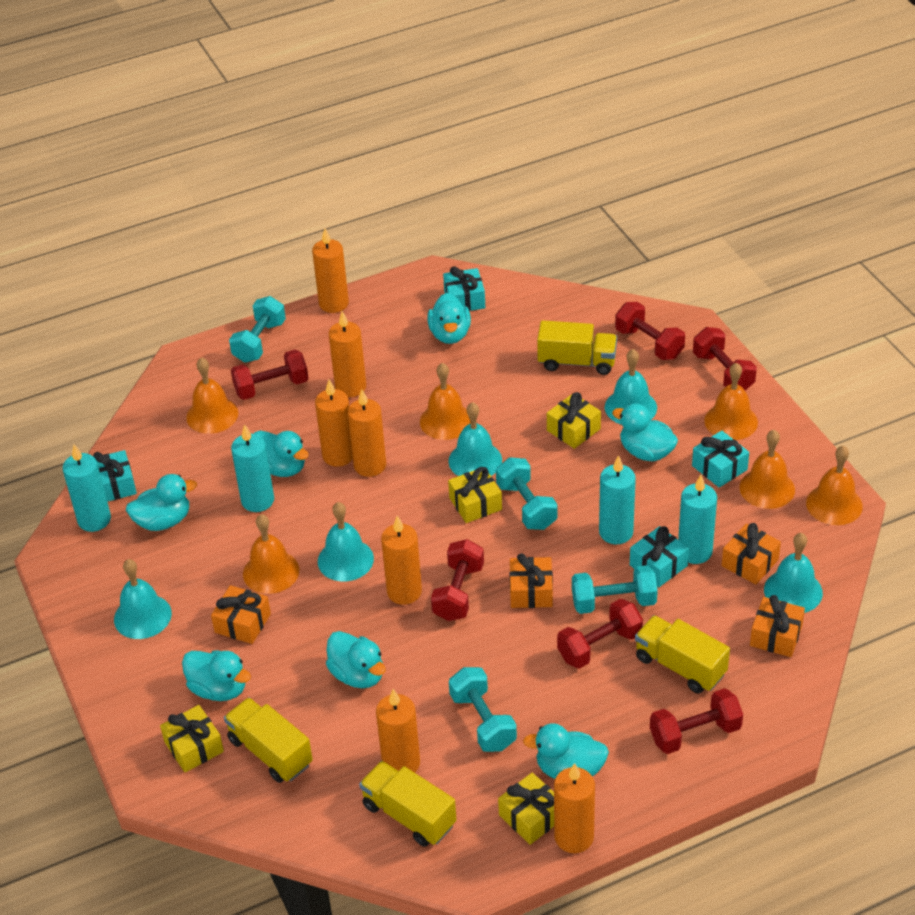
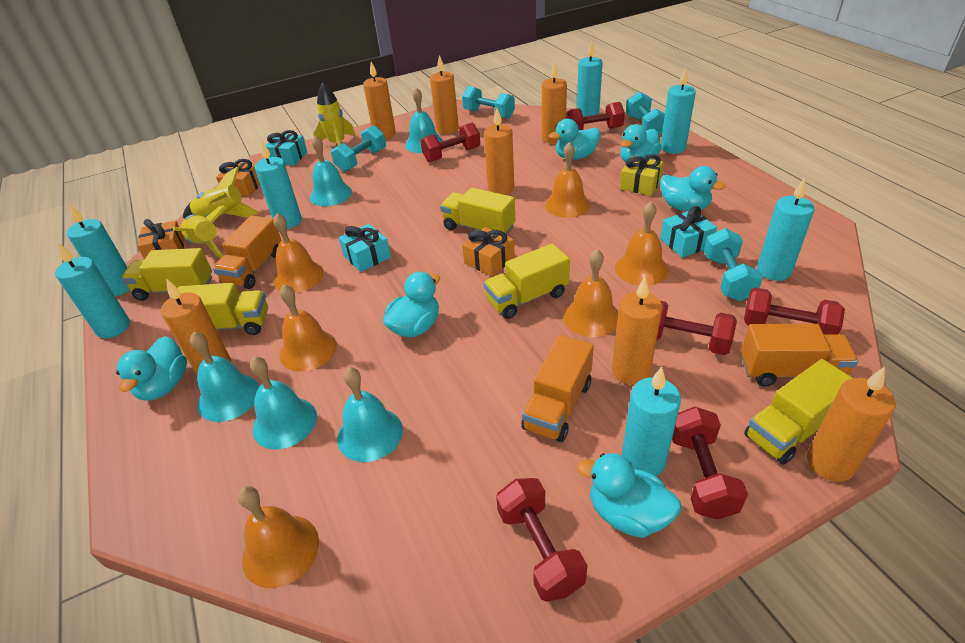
orange gift: [211,585,271,644] [509,553,553,608] [722,523,781,584] [750,595,805,657] = 4 -> [137,219,185,260] [216,159,260,196] [462,227,515,276] = 3
orange truck: none = 0 -> [213,215,282,289] [521,335,594,442] [741,324,858,387] = 3
turquoise candle: [63,445,111,532] [231,424,274,512] [599,455,636,544] [678,475,717,564] = 4 -> [55,242,130,338] [67,204,130,296] [255,141,302,229] [577,41,603,117] [622,367,681,476] [661,68,696,154] [757,178,815,281] = 7
turquoise duck: [126,474,197,531] [182,650,251,701] [254,430,309,477] [326,631,386,688] [428,293,471,344] [523,723,609,779] [612,403,678,462] = 7 -> [116,336,187,401] [383,272,440,337] [549,119,600,160] [577,453,681,538] [620,124,661,163] [660,166,725,211] = 6
turquoise gift: [93,450,137,502] [443,267,485,311] [630,526,689,587] [692,431,749,488] = 4 -> [265,130,307,166] [339,224,391,272] [660,206,717,258] = 3
yellow gift: [160,705,224,772] [448,467,502,523] [498,773,554,845] [547,392,601,449] = 4 -> [620,154,663,196] = 1
yellow rocket: none = 0 -> [173,205,226,259] [183,166,259,219] [313,83,356,146] = 3
yellow truck: [224,697,313,783] [359,761,457,847] [537,320,617,375] [635,615,730,693] = 4 -> [121,248,212,301] [178,283,268,335] [440,187,515,235] [483,243,570,319] [744,359,852,465] = 5

